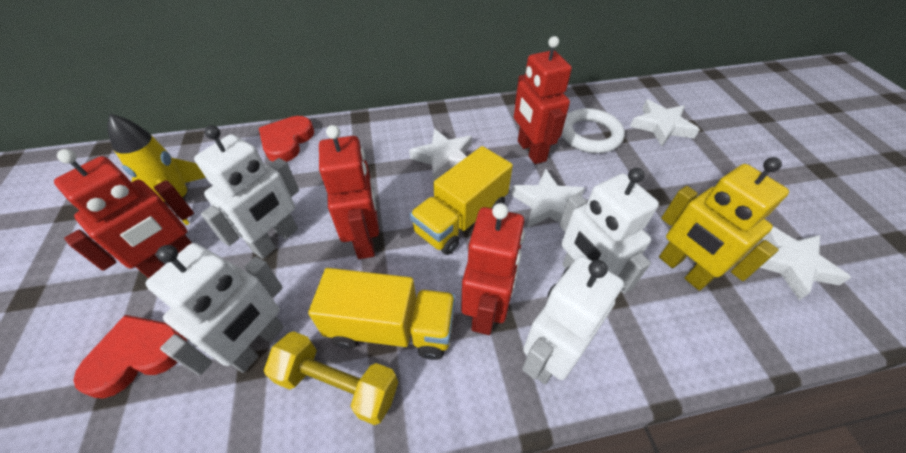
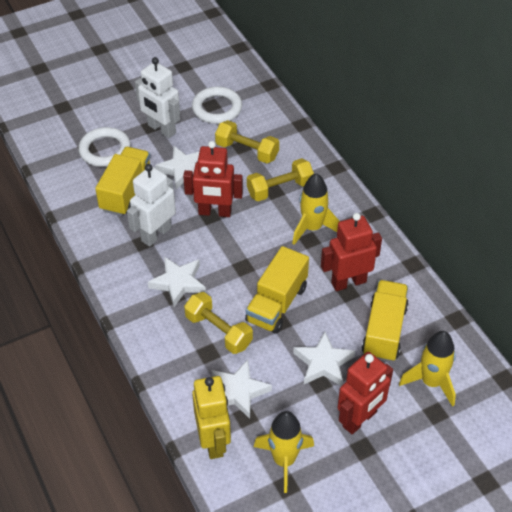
red heart: [73,315,187,398] [259,116,314,162] = 2 -> none = 0
red robot: [54,149,194,278] [319,125,379,259] [461,203,525,335] [514,36,572,164] = 4 -> [183,141,243,217] [321,213,382,291] [337,352,393,435] = 3
white ring: [561,108,625,153] = 1 -> [78,127,131,167] [192,86,242,124] = 2
white robot: [145,243,284,375] [194,125,299,259] [522,256,624,384] [559,168,659,294] = 4 -> [127,164,176,247] [135,57,180,138] = 2
yellow dumbbell: [264,331,398,425] = 1 -> [184,292,253,354] [215,120,279,164] [247,158,314,201] = 3
yellow rocket: [107,114,206,225] = 1 -> [254,411,314,493] [292,173,340,245] [399,331,456,407] = 3
yellow truck: [308,268,456,360] [410,146,513,255] = 2 -> [95,147,150,216] [245,246,309,334] [362,280,409,362] = 3

